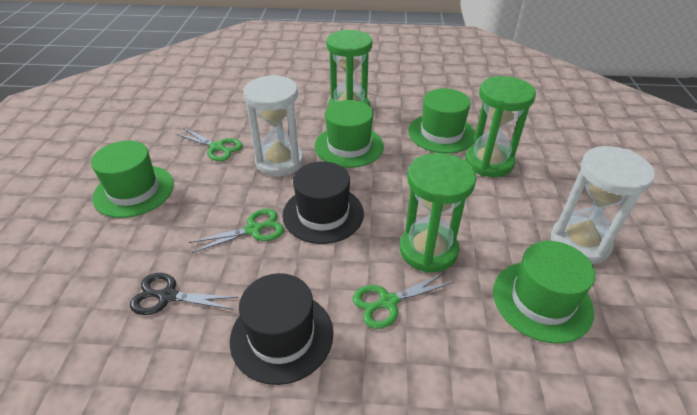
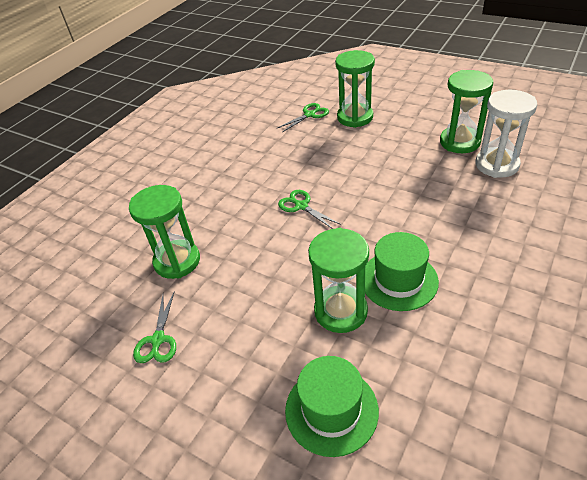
black hat: [230,273,333,385] [282,162,364,244] = 2 -> none = 0
black scissors: [130,273,239,315] = 1 -> none = 0
green hat: [91,141,174,218] [314,100,384,168] [408,88,476,153] [493,241,595,344] = 4 -> [285,356,379,457] [365,232,439,311] = 2
green hourglass: [326,30,372,107] [400,153,476,273] [465,76,536,177] = 3 -> [129,185,200,279] [308,228,369,333] [335,50,375,128] [440,70,493,153] = 4
white hourglass: [243,75,304,177] [551,146,655,264] = 2 -> [476,90,537,178] = 1

